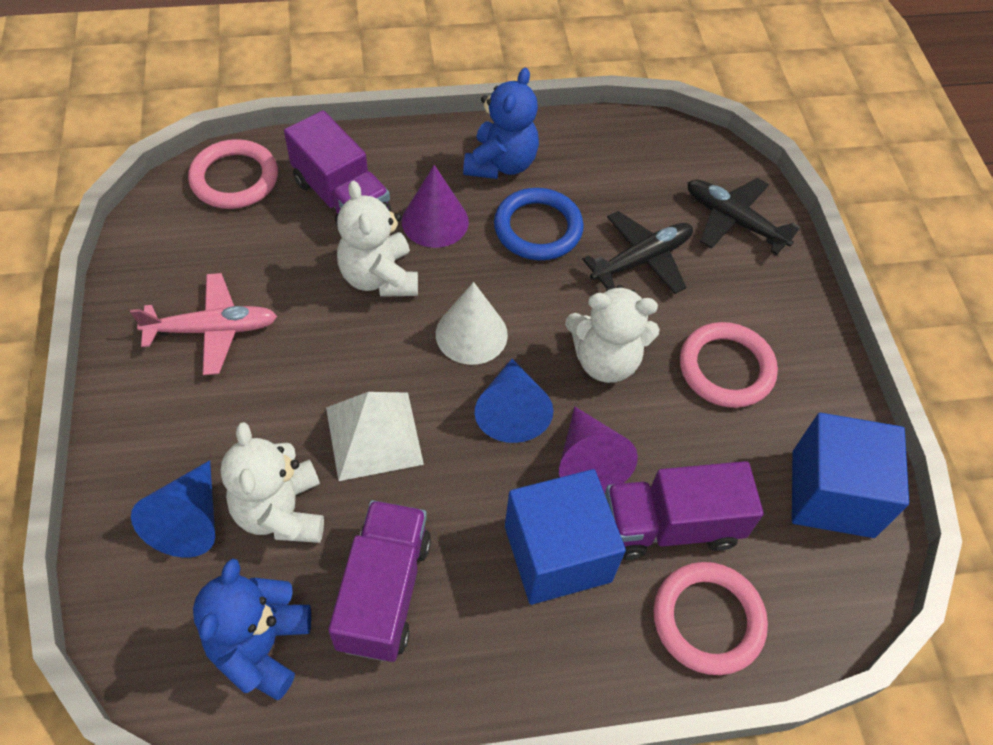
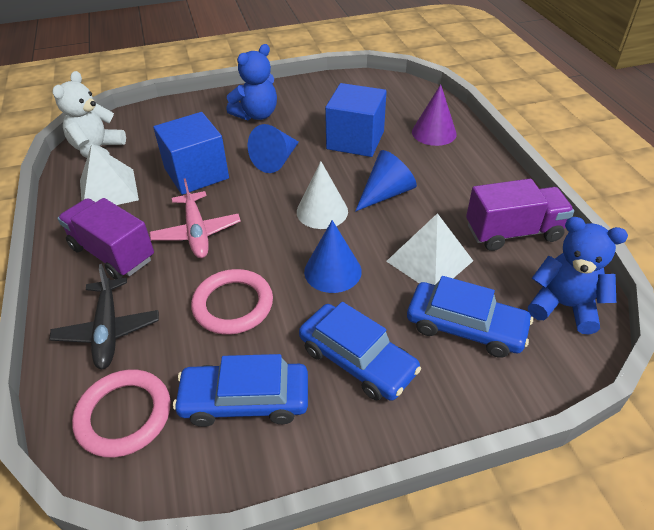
black plane: [582,211,693,294] [687,178,800,255] = 2 -> [49,264,159,369] = 1
blue car: none = 0 -> [173,354,308,427] [299,302,421,401] [407,276,533,358] = 3
blue cone: [131,460,215,557] [475,359,554,443] = 2 -> [248,124,299,173] [304,220,362,293] [355,150,417,211] = 3
blue ring: [494,188,584,260] = 1 -> none = 0
pink ring: [188,139,278,209] [653,562,768,675] [680,322,778,408] = 3 -> [72,369,170,458] [191,269,273,335] = 2
purple cone: [402,165,469,248] [559,407,638,493] = 2 -> [412,84,457,146] = 1
purple truck: [284,111,391,228] [328,500,431,662] [605,461,763,560] = 3 -> [58,198,154,279] [466,179,574,251] = 2
white pyramid: [326,392,424,481] = 1 -> [80,144,139,205] [386,213,473,285] = 2
white teddy bear: [221,422,324,543] [337,181,418,297] [565,285,659,383] = 3 -> [52,71,126,158] = 1

